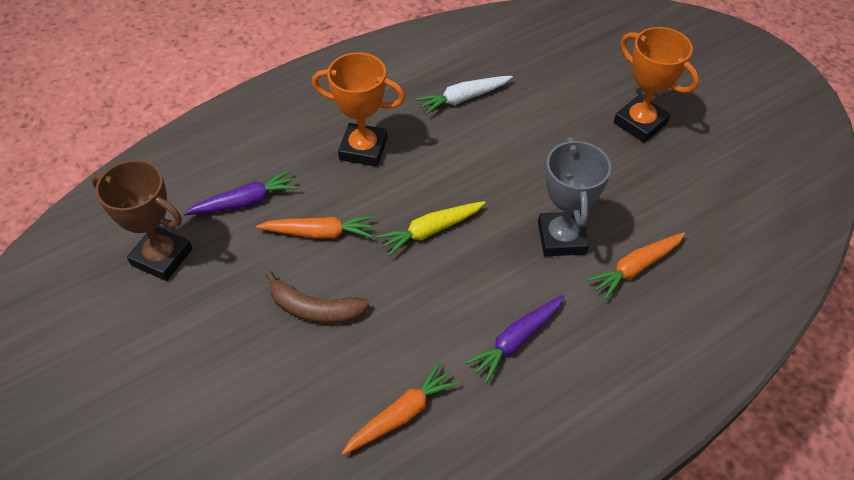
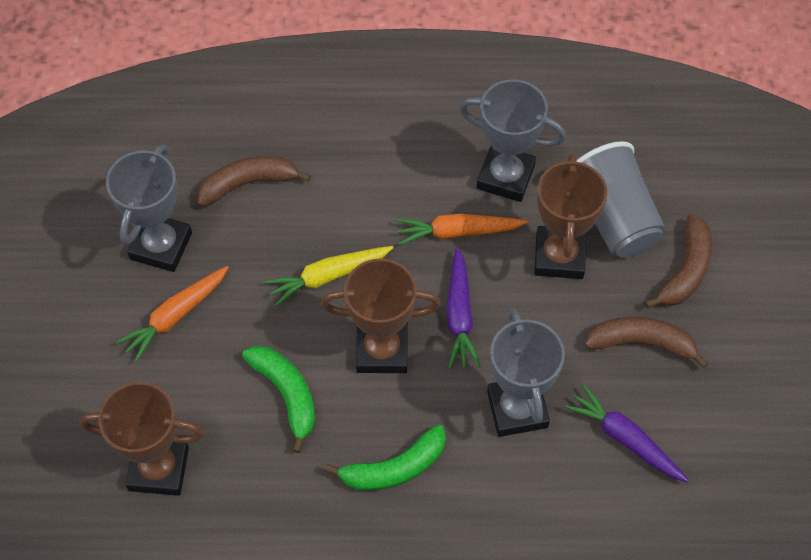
brown banana: [265,271,369,324] = 1 -> [197,156,311,207] [585,317,708,368] [644,214,712,308] = 3
brown trophy: [91,160,192,281] = 1 -> [79,382,204,496] [321,258,440,373] [534,153,608,279] = 3
green banana: none = 0 -> [242,346,315,453] [324,425,446,491] = 2
grey cup: none = 0 -> [576,141,666,258] = 1
grey trophy: [538,137,611,256] = 1 -> [106,145,192,272] [459,79,566,202] [487,309,565,437] = 3
orange carrot: [256,216,374,239] [342,362,459,455] [587,232,685,300] = 3 -> [116,266,229,362] [396,214,528,245] = 2
orange trophy: [312,52,405,167] [614,27,699,143] = 2 -> none = 0
white carrot: [415,76,513,115] = 1 -> none = 0

